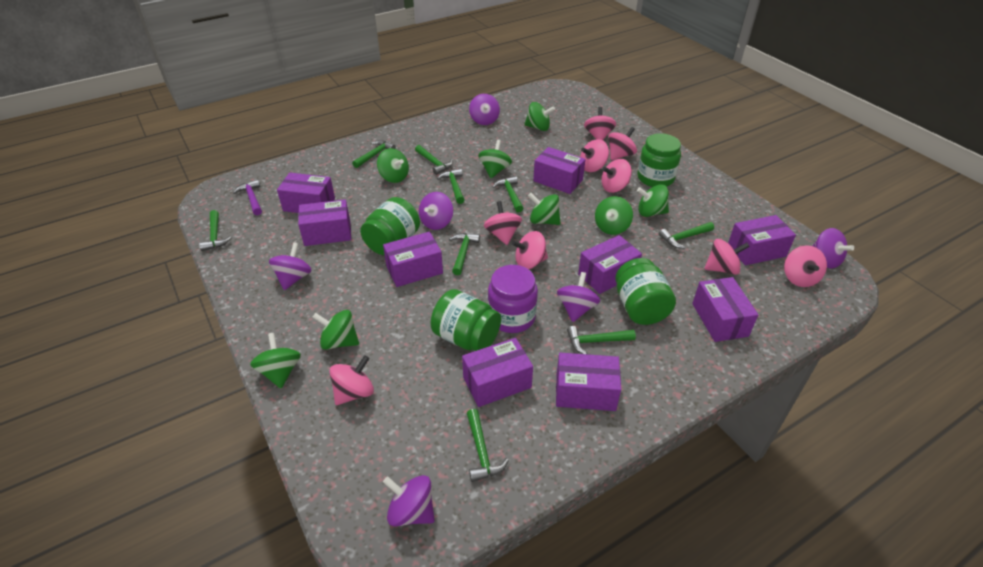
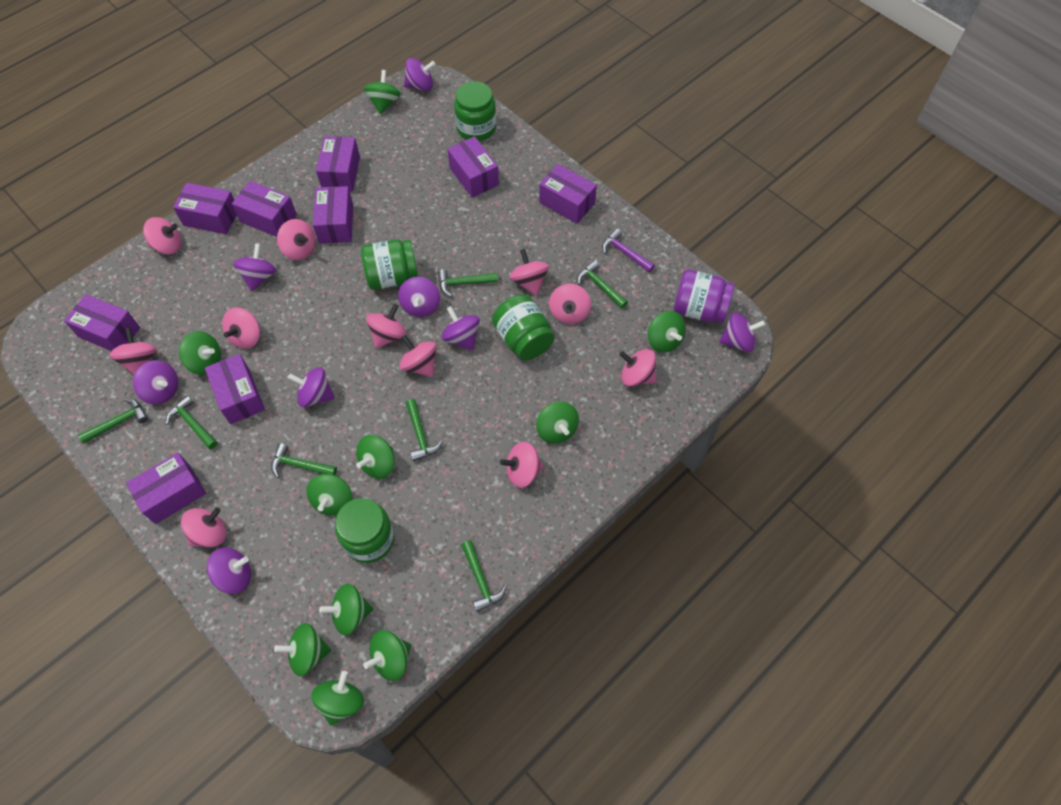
green hammer: [199,210,232,251] [352,140,396,168] [415,145,453,175] [437,168,464,204] [449,233,480,275] [467,409,509,482] [493,176,524,212] [567,326,636,354] [659,222,714,249] = 9 -> [78,398,148,443] [166,395,218,450] [271,443,337,478] [406,399,443,462] [438,269,498,297] [461,540,507,612] [577,260,628,309] = 7
green spinning top: [250,333,301,388] [312,310,359,350] [377,148,409,183] [478,140,512,178] [524,102,555,131] [528,193,561,225] [595,196,633,235] [637,185,669,217] = 8 -> [179,331,221,375] [274,623,331,676] [307,474,352,516] [311,671,364,726] [319,584,373,635] [356,435,395,479] [363,630,411,681] [364,70,401,114] [536,402,579,444] [648,311,686,353] = 10
pink spinning top: [329,355,374,405] [484,201,522,245] [512,231,548,269] [580,139,609,172] [584,107,616,140] [601,159,632,193] [608,127,637,160] [704,239,750,275] [784,245,827,287] = 9 -> [109,328,156,375] [143,217,181,255] [181,508,227,547] [222,308,260,349] [277,219,316,260] [366,304,406,349] [399,335,436,377] [500,442,544,488] [509,249,549,296] [549,284,591,324] [620,349,656,386] = 11
purple spinning top: [269,243,312,290] [383,475,435,527] [419,192,453,230] [469,94,500,125] [557,272,600,322] [813,228,854,269] = 6 -> [133,360,178,404] [207,548,251,594] [233,244,276,291] [288,367,335,407] [398,277,440,317] [404,58,435,91] [442,306,480,351] [719,312,766,352] = 8

